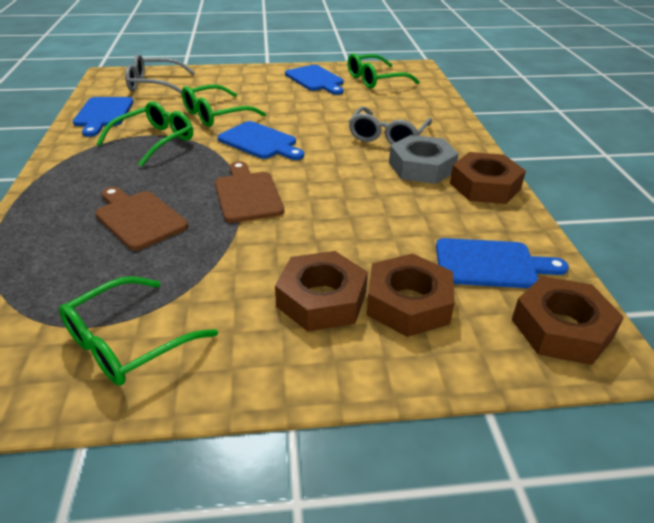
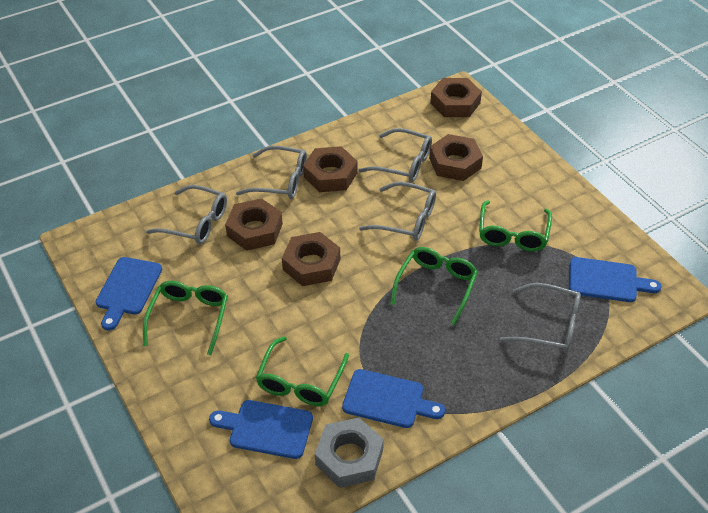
brown cutting board: [95,187,188,251] [215,161,284,223] = 2 -> none = 0
brown nut: [275,251,368,331] [366,253,455,337] [450,152,526,204] [512,276,624,365] = 4 -> [225,198,283,251] [282,232,340,286] [303,146,358,192] [429,134,483,181] [430,78,482,117] = 5
grey glasses: [125,54,195,94] [349,106,432,145] = 2 -> [146,185,227,244] [236,146,307,199] [359,128,432,182] [359,182,436,241] [500,283,581,353] = 5

